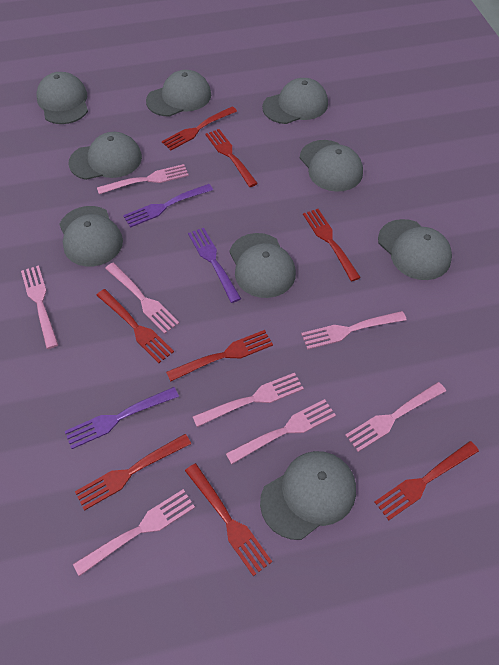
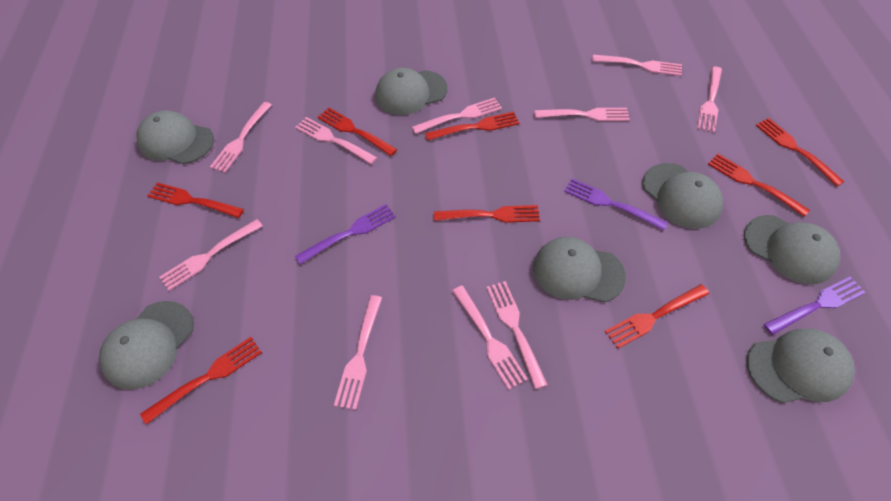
grey cap: [37,72,88,124] [59,206,123,266] [69,132,142,180] [146,70,211,117] [229,233,296,298] [260,451,356,540] [262,78,328,124] [300,140,363,192] [378,219,452,280] = 9 -> [99,301,194,390] [137,110,214,164] [375,68,448,115] [533,237,626,302] [642,163,723,229] [744,215,840,284] [747,328,855,403] = 7
pink fork: [21,265,58,349] [73,489,195,576] [97,164,189,194] [105,263,179,334] [192,373,304,427] [225,399,336,464] [301,311,407,350] [345,382,446,452] = 8 -> [159,219,263,291] [210,102,272,172] [295,117,377,164] [334,295,382,410] [412,98,502,134] [452,286,528,390] [486,281,548,389] [534,108,630,121] [592,55,682,76] [697,66,722,132] = 10

